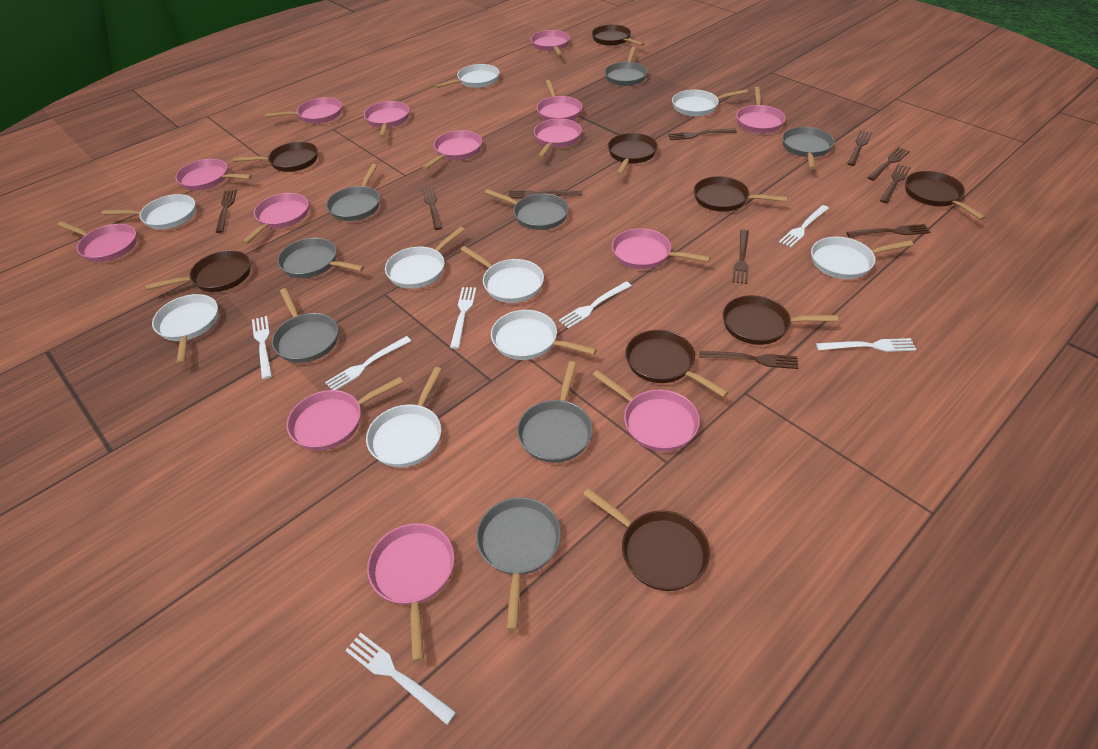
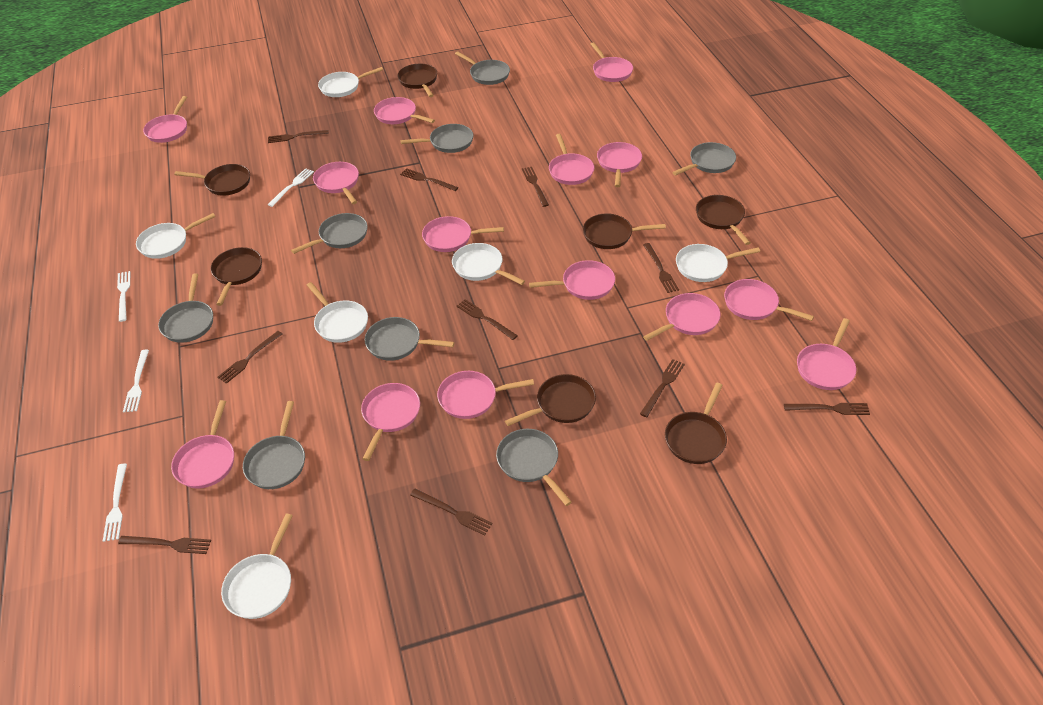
brown pan: [145,250,251,292] [233,142,318,172] [583,488,710,591] [592,25,644,46] [608,133,658,176] [625,330,729,397] [694,176,788,212] [723,295,838,345] [905,171,986,220] = 9 -> [174,164,250,195] [211,247,262,306] [397,64,437,97] [505,374,596,426] [583,213,666,249] [665,383,727,464] [696,195,751,245] = 7
white fork: [252,316,272,379] [325,336,411,390] [345,633,456,725] [450,287,476,349] [559,281,632,329] [779,205,829,247] [816,338,917,352] = 7 -> [103,464,127,542] [117,271,130,322] [123,350,149,412] [268,168,314,207] = 4
white pan: [102,194,196,229] [152,294,218,365] [366,367,442,467] [385,227,465,289] [435,64,500,88] [461,246,544,303] [491,310,597,360] [672,89,748,116] [811,237,913,279] = 9 -> [136,213,216,259] [221,514,293,619] [307,282,368,343] [318,67,383,97] [452,243,525,285] [676,244,760,282] = 6

